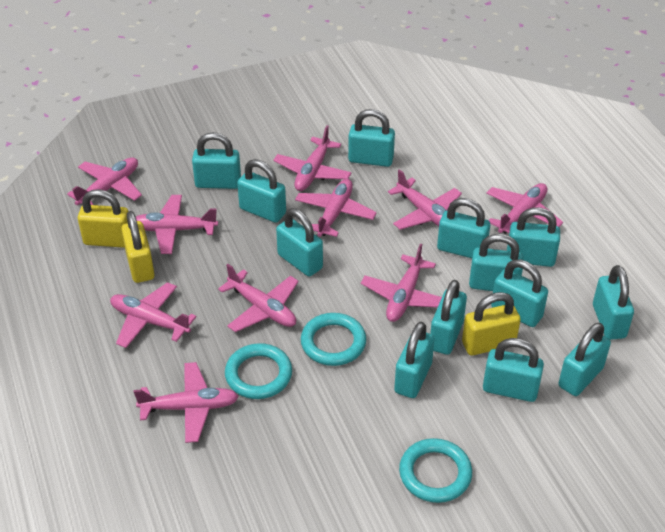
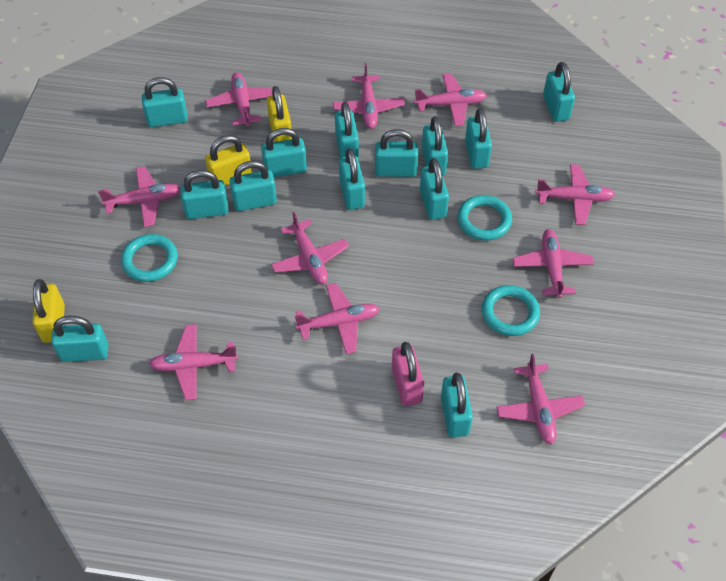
pink padlock: none = 0 -> [392,342,424,406] = 1

